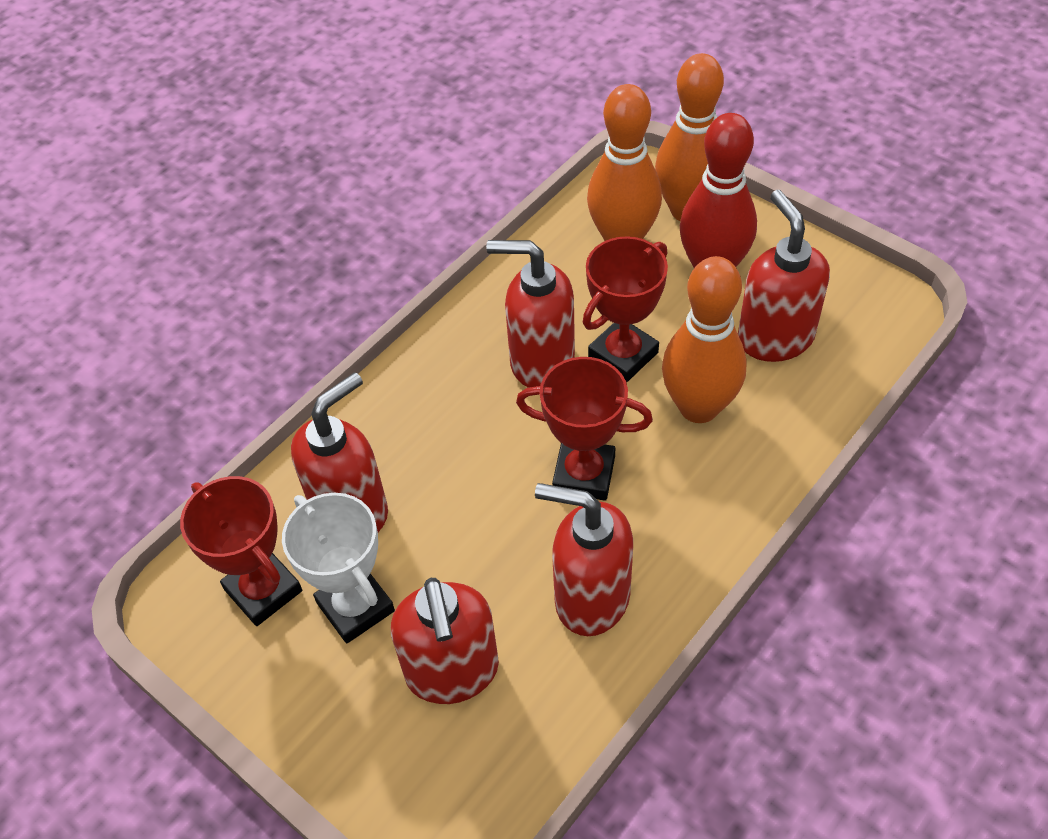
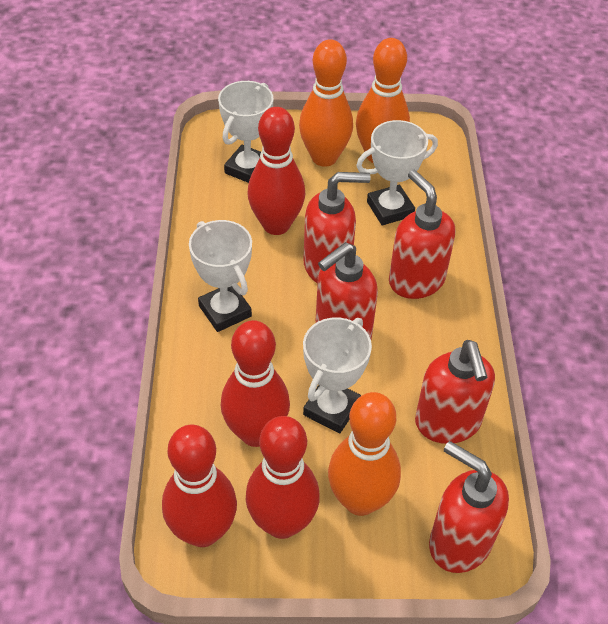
red bowling pin: [680,113,757,268] = 1 -> [162,425,237,547] [221,320,290,447] [246,416,320,539] [247,107,305,235] = 4
red trophy: [180,476,302,626] [516,357,653,500] [583,236,668,382] = 3 -> none = 0
white trophy: [282,493,395,643] = 1 -> [189,220,252,332] [218,81,274,183] [303,317,372,433] [356,120,438,225] = 4

